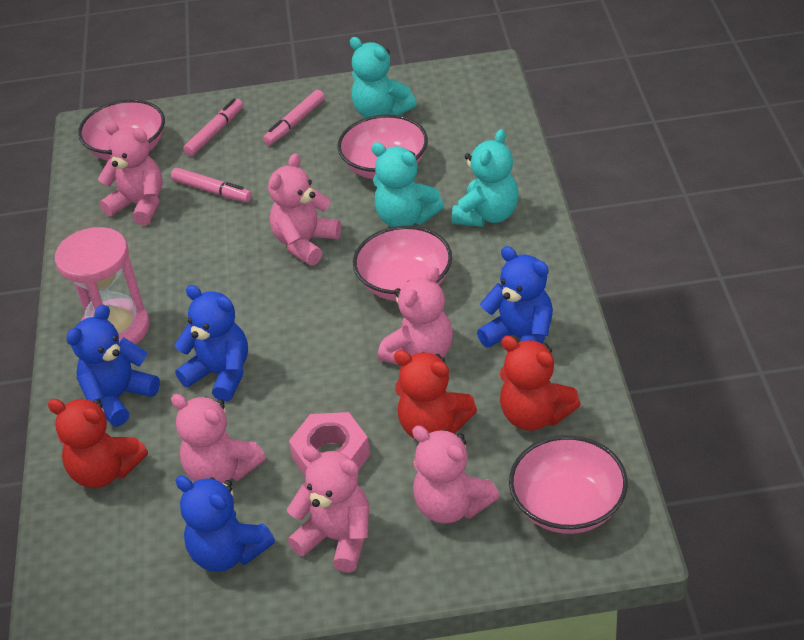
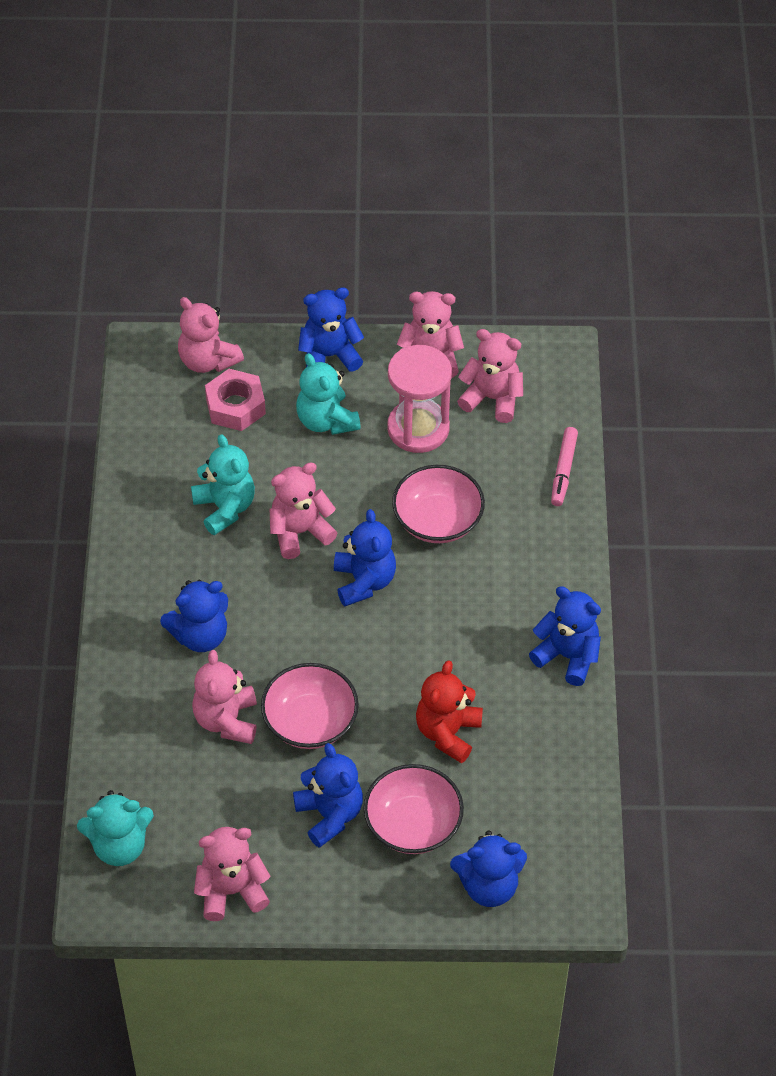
blue teddy bear: [66,304,160,427] [174,285,248,402] [175,475,275,572] [477,246,553,348] = 4 -> [160,580,228,652] [293,743,363,848] [298,287,364,372] [334,509,396,607] [450,830,527,907] [529,586,601,686] = 6
pink bowl: [78,99,165,161] [337,114,428,179] [353,226,452,301] [509,435,628,534] = 4 -> [261,663,359,749] [363,764,464,854] [392,465,485,543] = 3
pink marker: [171,168,252,202] [183,99,243,156] [263,90,325,145] = 3 -> [551,427,578,506] = 1
red teddy bear: [48,398,148,488] [394,350,477,439] [500,336,581,431] = 3 -> [416,660,483,763] = 1

